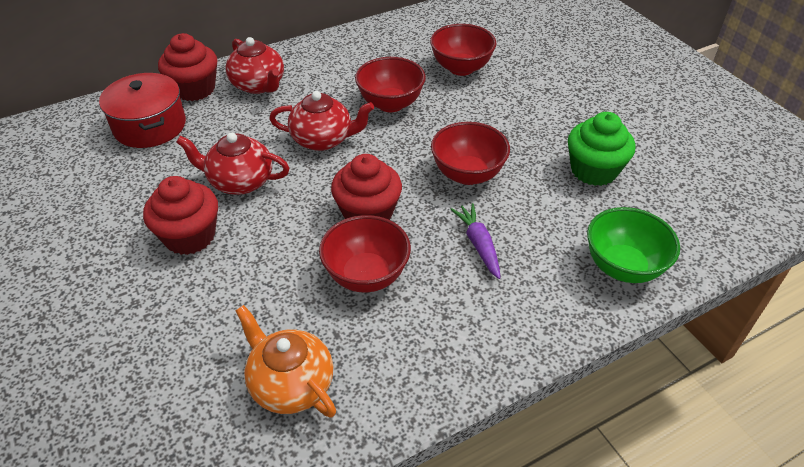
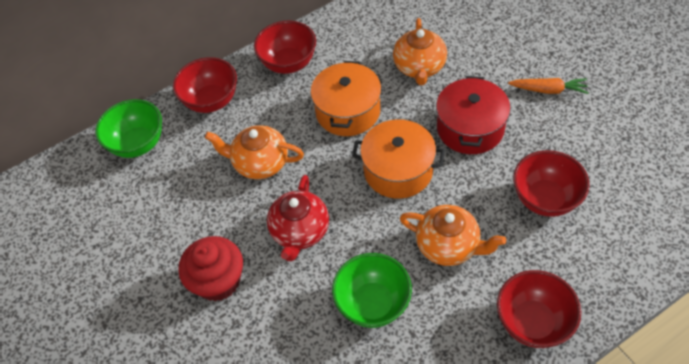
green bowl: [587,207,680,283] = 1 -> [95,99,162,158] [332,253,412,328] = 2
green cupcake: [568,112,635,186] = 1 -> none = 0
orange carrot: none = 0 -> [508,78,588,94] = 1
orange pot: none = 0 -> [311,61,381,136] [352,119,445,199] = 2
orange teapot: [236,305,336,417] = 1 -> [205,125,304,179] [393,18,447,85] [400,205,506,266] = 3
purple carrot: [450,203,501,279] = 1 -> none = 0
red cupcake: [143,176,218,255] [158,33,217,101] [331,154,402,220] = 3 -> [178,236,243,301] = 1
red teapot: [176,133,290,195] [225,37,284,94] [269,91,374,151] = 3 -> [267,175,329,262] = 1

